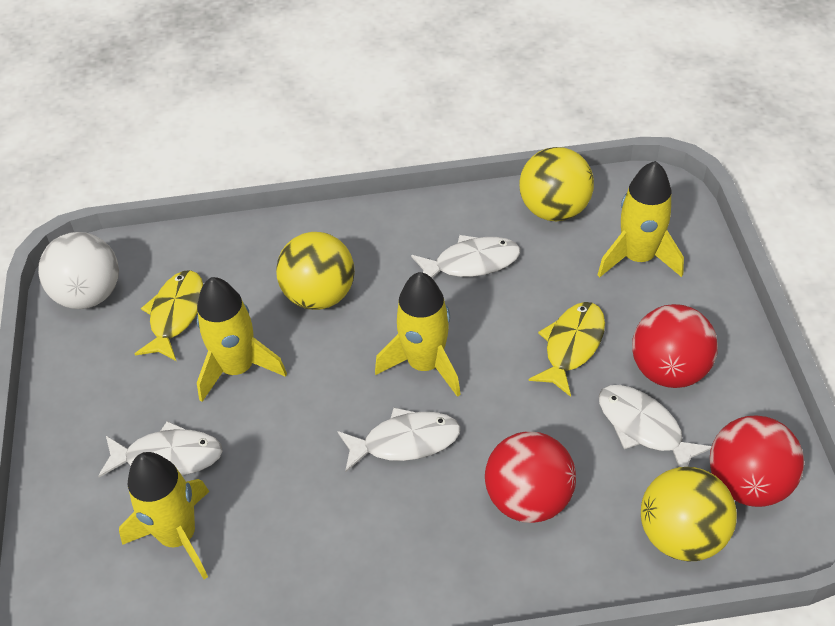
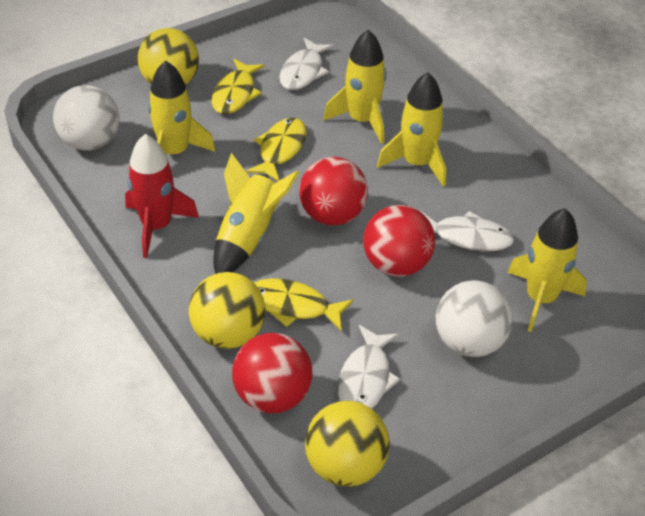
red rocket: none = 0 -> [125,134,199,258] = 1
white ball: [38,232,119,309] = 1 -> [53,85,119,150] [436,280,513,357] = 2
white fish: [98,421,223,477] [337,407,460,473] [411,235,520,278] [599,385,712,467] = 4 -> [279,38,334,90] [338,325,400,409] [420,211,514,251] = 3
yellow fish: [135,270,203,361] [528,302,605,397] = 2 -> [211,59,265,114] [246,118,307,181] [254,278,353,331] = 3
yellow rocket: [119,452,209,579] [197,277,287,402] [375,272,461,397] [597,161,684,277] = 4 -> [148,60,215,155] [213,153,299,274] [323,29,387,144] [377,72,446,187] [507,208,587,332] = 5

